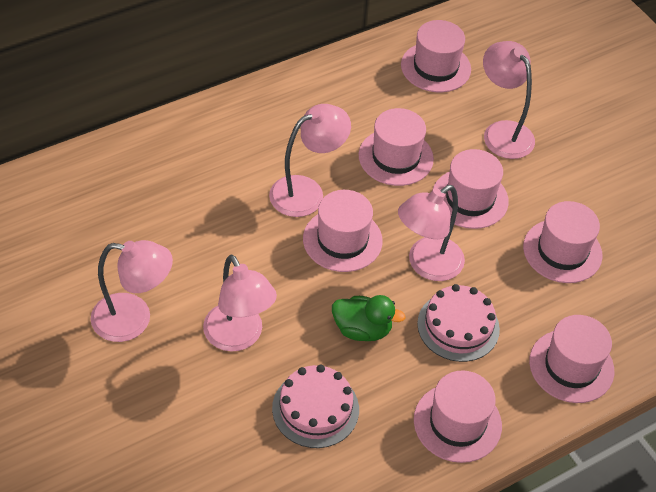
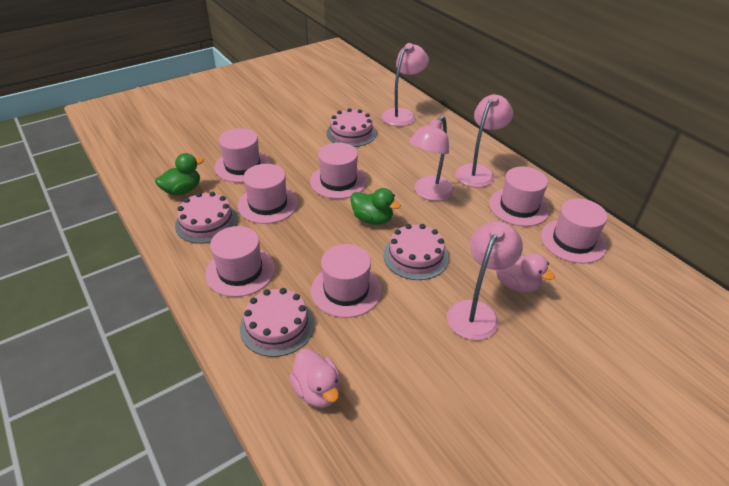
green duck: [332,295,406,341] = 1 -> [155,153,204,196] [350,188,401,225] = 2
pink cake: [272,365,359,448] [417,284,500,362] = 2 -> [175,192,238,244] [240,288,315,357] [327,108,376,147] [383,224,448,280] = 4
pink duck: none = 0 -> [289,349,340,408] [496,253,555,293] = 2
pink lamp: [91,240,173,342] [203,255,277,351] [269,104,351,217] [398,185,465,281] [483,41,535,159] = 5 -> [382,43,429,126] [409,116,455,201] [447,221,523,340] [455,94,513,188] = 4

